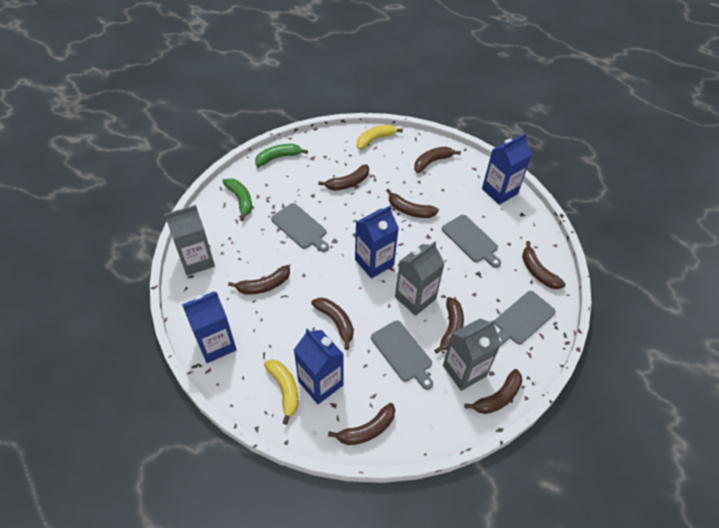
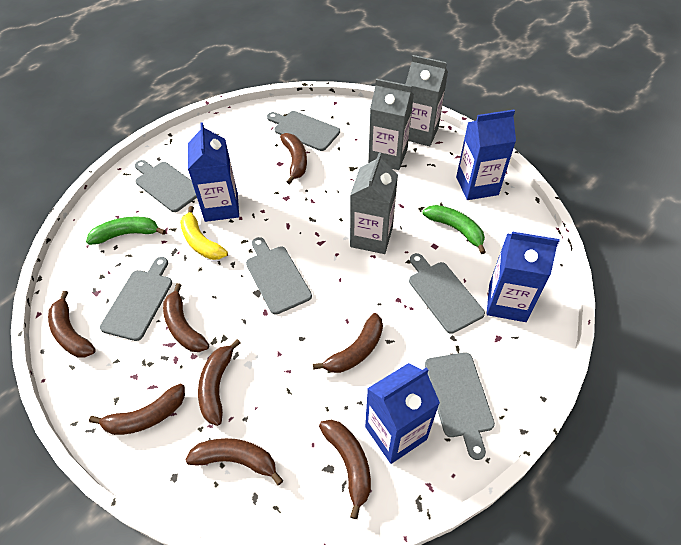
brown banana: [228,265,290,294] [311,298,354,350] [318,164,369,191] [328,403,395,445] [386,189,439,218] [414,147,461,173] [434,297,464,354] [464,369,522,414] [522,241,566,289] = 9 -> [48,291,96,357] [89,384,185,435] [163,283,209,352] [185,438,283,485] [198,339,241,426] [280,133,307,184] [313,313,383,373] [319,420,371,519] = 8
grey cutting board: [271,203,329,252] [371,320,433,390] [442,215,501,268] [495,291,556,345] = 4 -> [100,257,172,341] [135,160,197,212] [246,237,312,315] [267,111,340,151] [409,253,485,334] [425,352,495,460] = 6
yellow banana: [264,359,298,425] [357,125,403,150] = 2 -> [180,206,228,260] = 1

